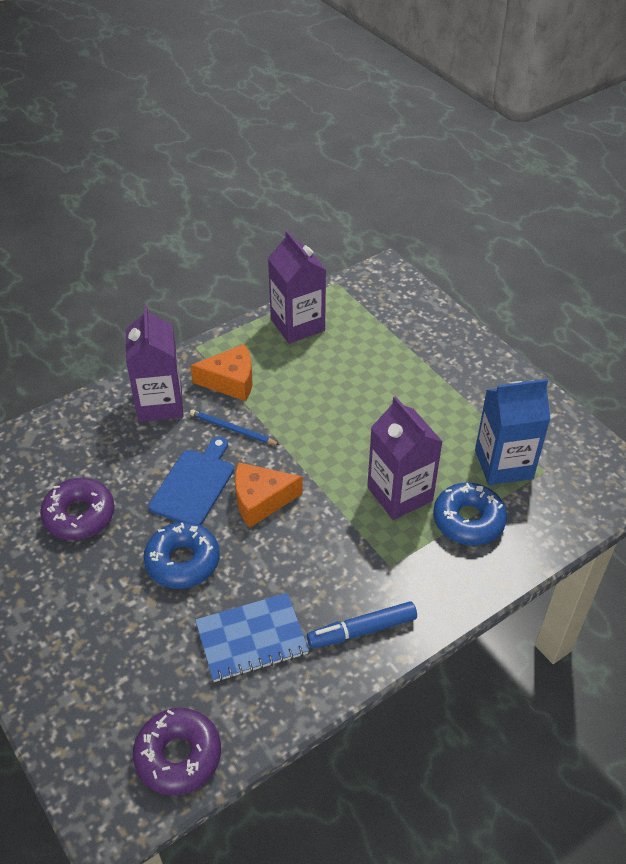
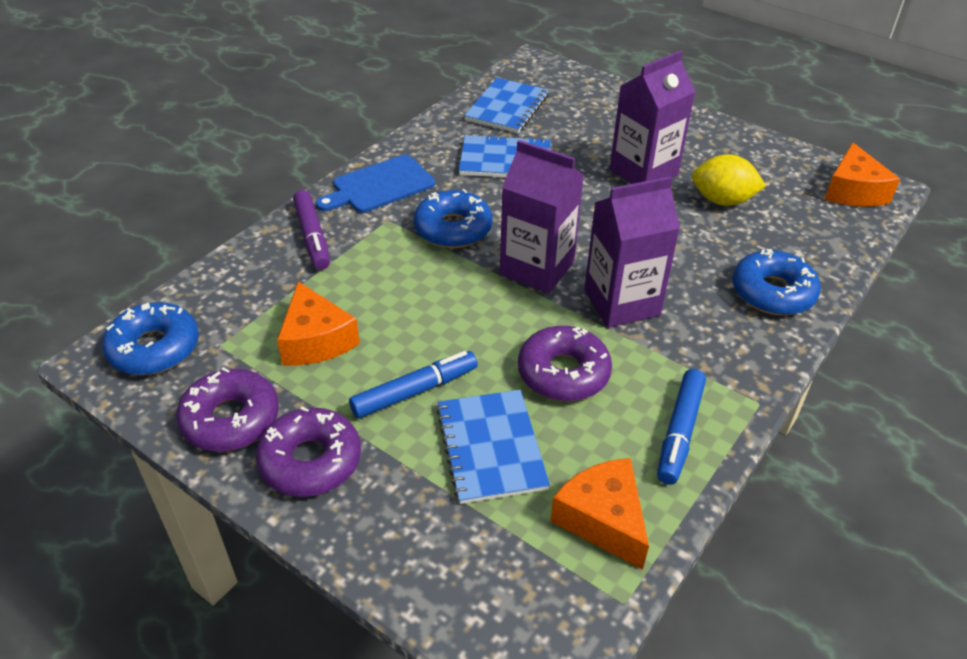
blue carton: [475,379,551,485] = 1 -> none = 0
blue donut: [143,522,220,589] [433,482,507,545] = 2 -> [102,302,199,375] [413,189,492,248] [732,249,821,315] = 3
blue marker: [307,601,417,648] = 1 -> [349,351,478,418] [657,369,706,485] = 2
blue notebook: [195,593,309,682] = 1 -> [436,390,550,504] [459,134,551,177] [464,78,549,133] = 3
blue pencil: [190,409,280,445] = 1 -> none = 0
orange cheese: [191,344,252,401] [235,462,303,528] = 2 -> [277,281,360,365] [550,458,649,570] [824,142,900,207] = 3
purple donut: [40,478,115,540] [133,708,221,795] = 2 -> [176,367,279,451] [256,407,361,497] [518,326,612,401] = 3
purple marker: none = 0 -> [293,190,330,270] = 1
yellow lemon: none = 0 -> [692,154,766,206] = 1

